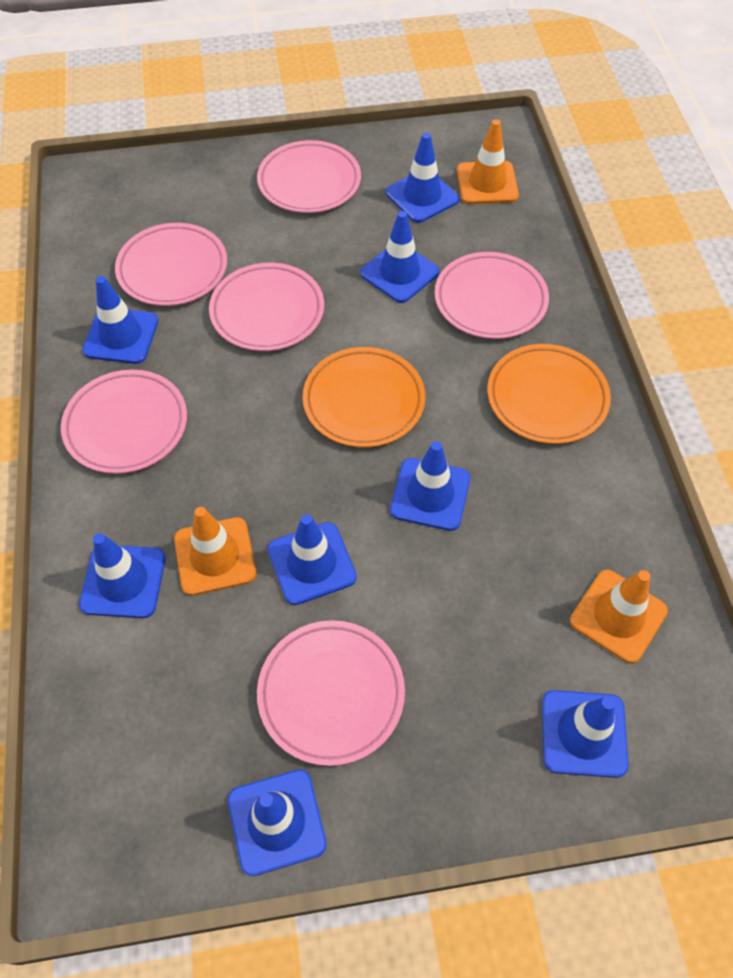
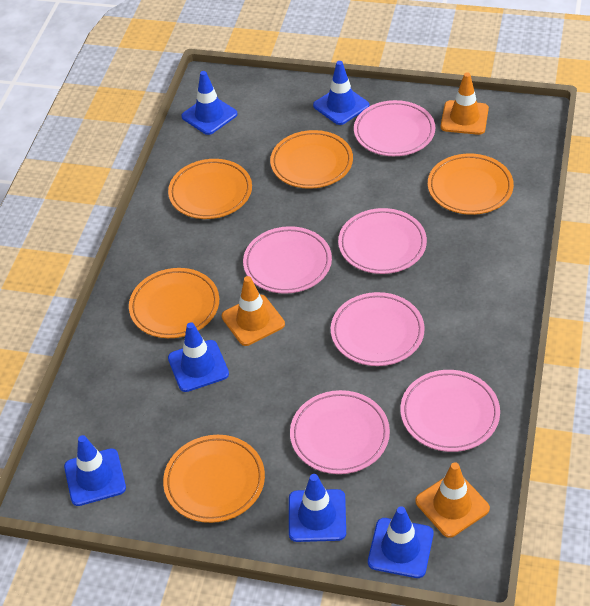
blue traffic cone: [79,533,166,618] [82,276,158,364] [228,770,327,876] [268,514,357,605] [360,211,439,303] [386,133,459,223] [390,441,470,531] [542,690,629,778] = 8 -> [64,435,126,506] [168,322,229,392] [181,71,238,135] [289,474,346,542] [313,61,369,125] [368,506,433,578] = 6
orange plate: [303,347,425,448] [487,344,611,444] = 2 -> [129,268,219,338] [163,435,265,523] [168,159,252,219] [270,130,353,189] [428,154,514,215] = 5

